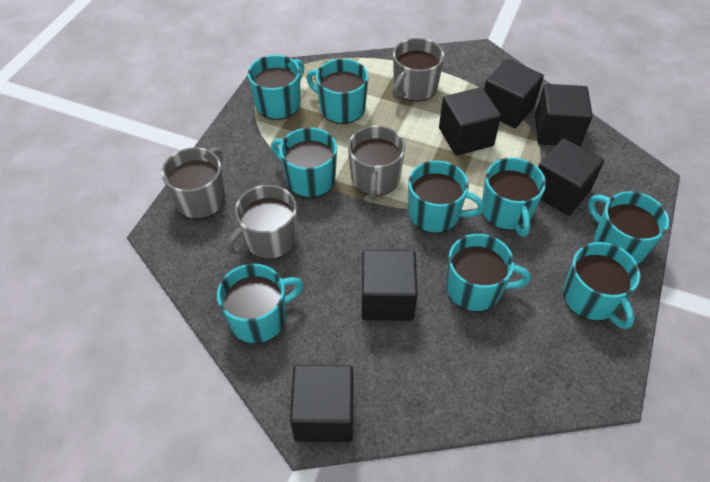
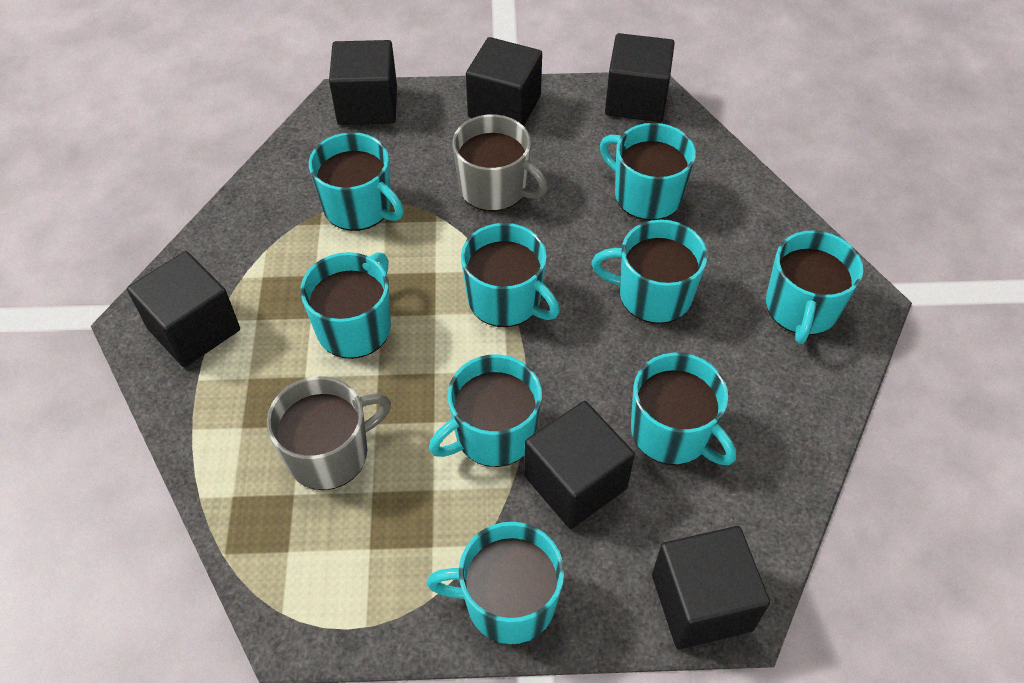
grey mug: [162,147,226,219] [226,185,297,259] [348,126,405,201] [392,38,444,102] = 4 -> [267,376,391,490] [452,114,548,212] = 2

